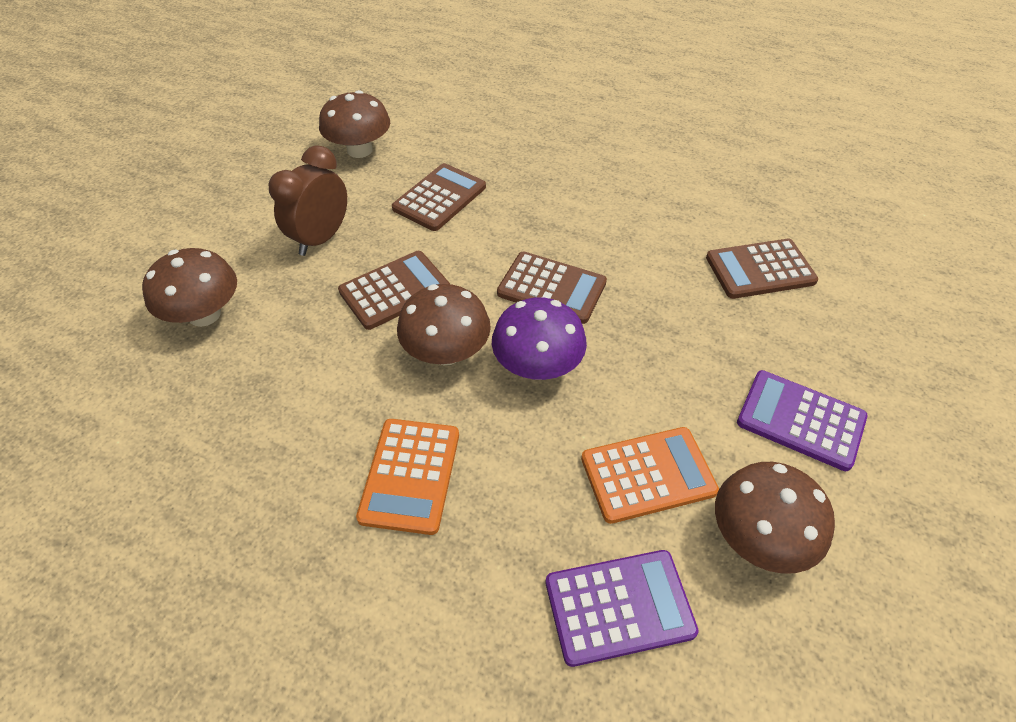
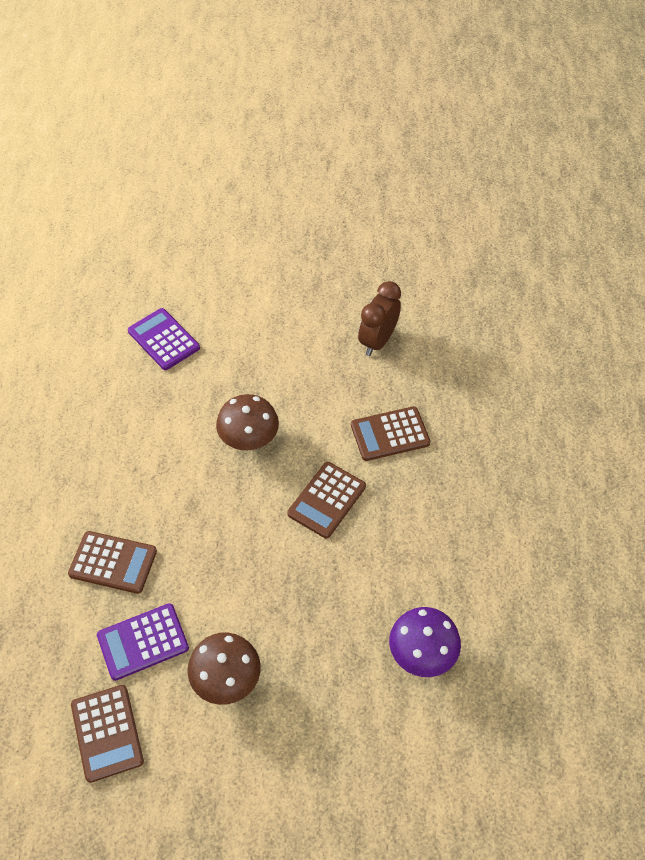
brown mushroom: [142,248,237,327] [319,90,390,158] [397,284,491,365] [715,462,835,574] = 4 -> [188,633,261,705] [216,394,279,450] = 2
orange calculator: [356,419,459,535] [581,427,719,524] = 2 -> none = 0

